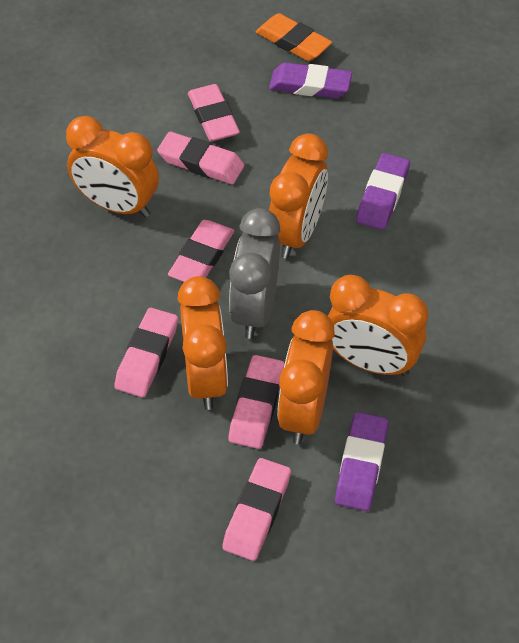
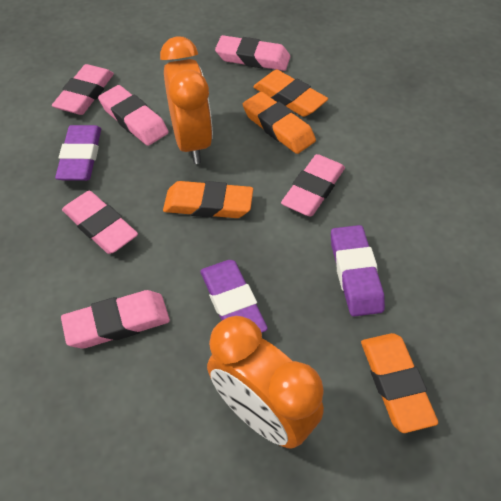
grey clock: [229,208,280,339] = 1 -> none = 0
orange clock: [66,116,159,217] [177,276,228,410] [269,133,328,259] [277,310,335,444] [328,275,428,376] = 5 -> [160,36,213,164] [207,316,324,449] = 2
orange eraser: [256,13,332,61] = 1 -> [163,181,253,218] [243,92,316,154] [253,70,328,117] [361,333,438,433] = 4

